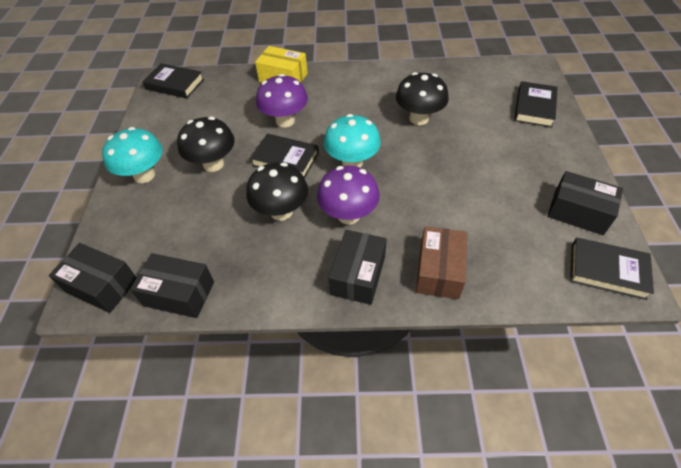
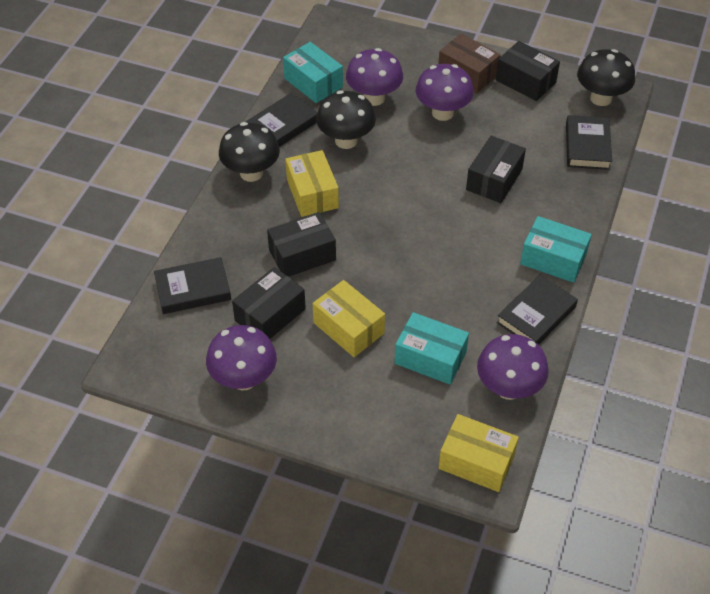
purple mushroom: [256,74,308,127] [317,166,380,224] = 2 -> [206,325,277,390] [346,48,403,106] [416,64,474,121] [477,334,549,400] = 4
turquoise box: none = 0 -> [283,42,343,103] [395,312,469,385] [520,216,592,283] = 3
turquoise mushroom: [102,127,162,183] [324,114,381,168] = 2 -> none = 0
yellow box: [255,46,308,83] = 1 -> [285,150,339,217] [313,280,385,357] [439,414,519,492] = 3

